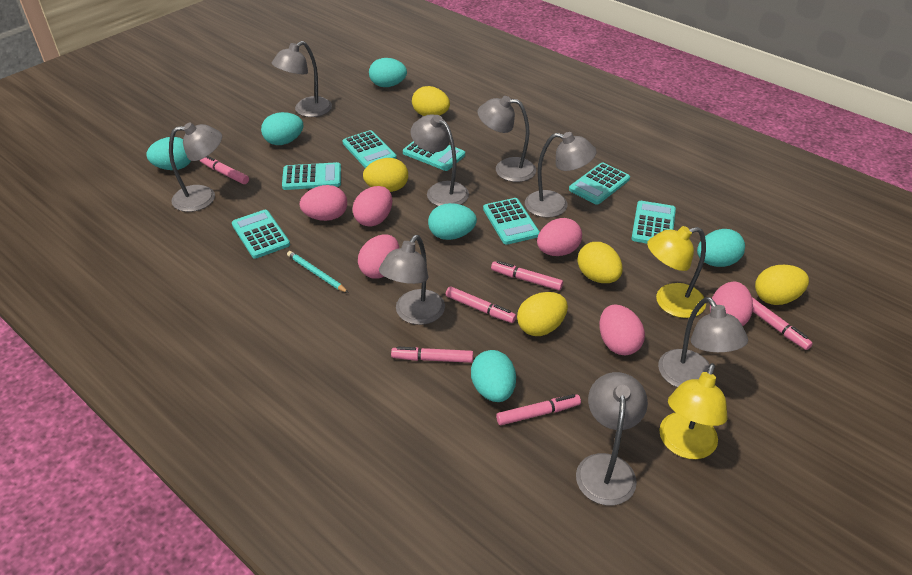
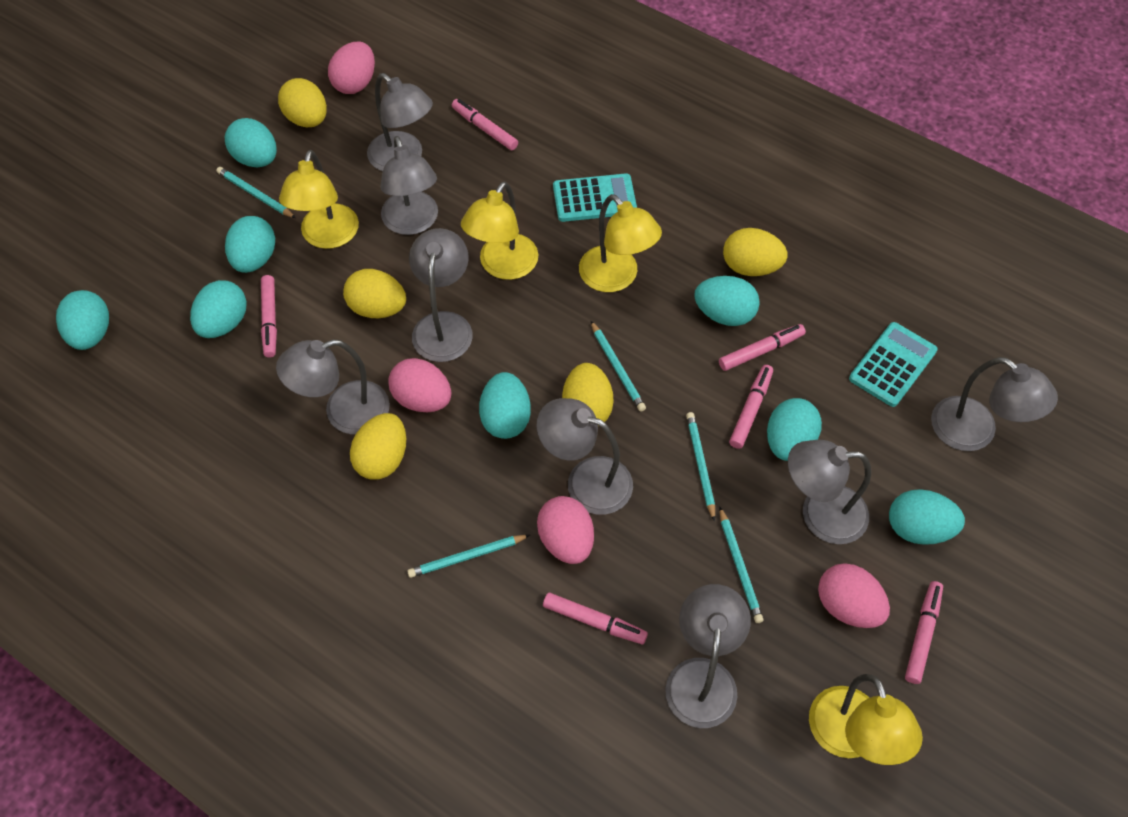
pink egg: [300,185,347,221] [352,186,392,227] [358,234,399,279] [537,218,582,256] [599,304,645,355] [710,282,753,326] = 6 -> [328,42,375,94] [388,358,451,412] [537,496,594,564] [818,563,890,628] = 4
turquoise calculator: [232,210,290,259] [282,162,341,190] [342,130,397,168] [403,141,465,171] [483,198,540,245] [569,163,630,205] [631,201,676,243] = 7 -> [553,173,637,222] [849,322,938,407] = 2
turquoise egg: [146,137,191,170] [261,112,304,145] [369,58,407,87] [428,203,477,240] [471,350,516,402] [697,229,745,267] = 6 -> [56,290,109,350] [190,280,247,338] [225,118,277,167] [225,216,275,273] [479,372,531,439] [694,276,760,326] [767,398,822,461] [889,489,965,545] = 8
turquoise pencil: [287,251,348,293] = 1 -> [216,167,296,218] [407,535,530,578] [591,321,646,411] [686,412,715,521] [720,507,764,623] = 5
yellow lamp: [647,226,706,318] [659,363,727,459] = 2 -> [279,150,359,249] [461,181,538,280] [579,194,662,292] [809,674,923,765] = 4

